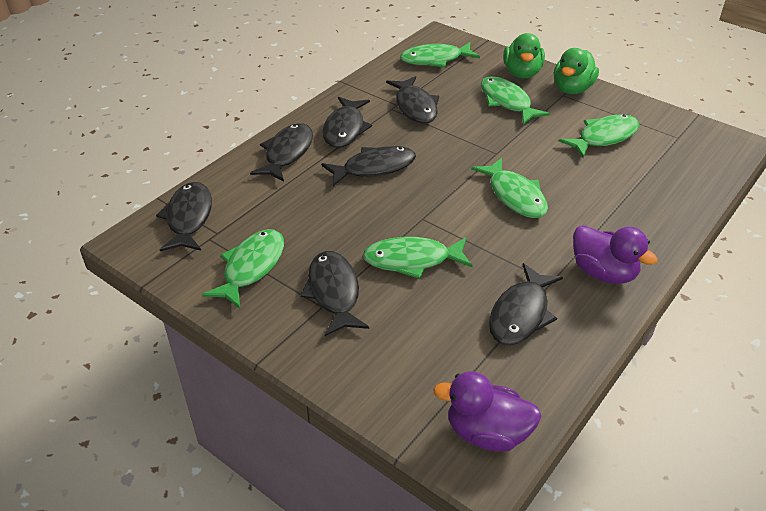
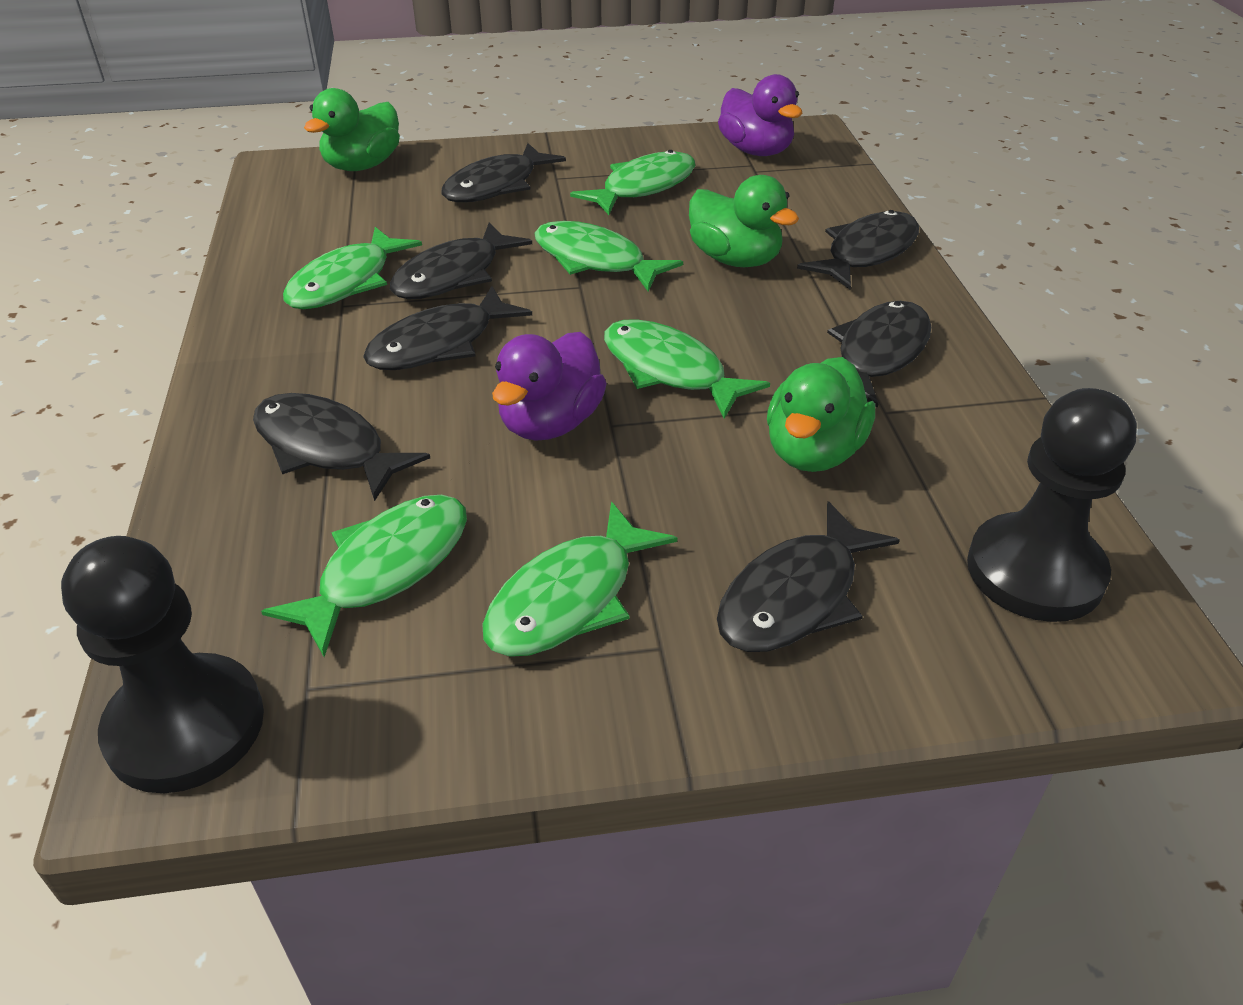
black pawn: none = 0 -> [61,536,264,793] [967,388,1137,622] = 2
green duck: [503,33,545,78] [554,48,599,94] = 2 -> [304,88,400,171] [689,175,799,267] [767,357,875,472] = 3

